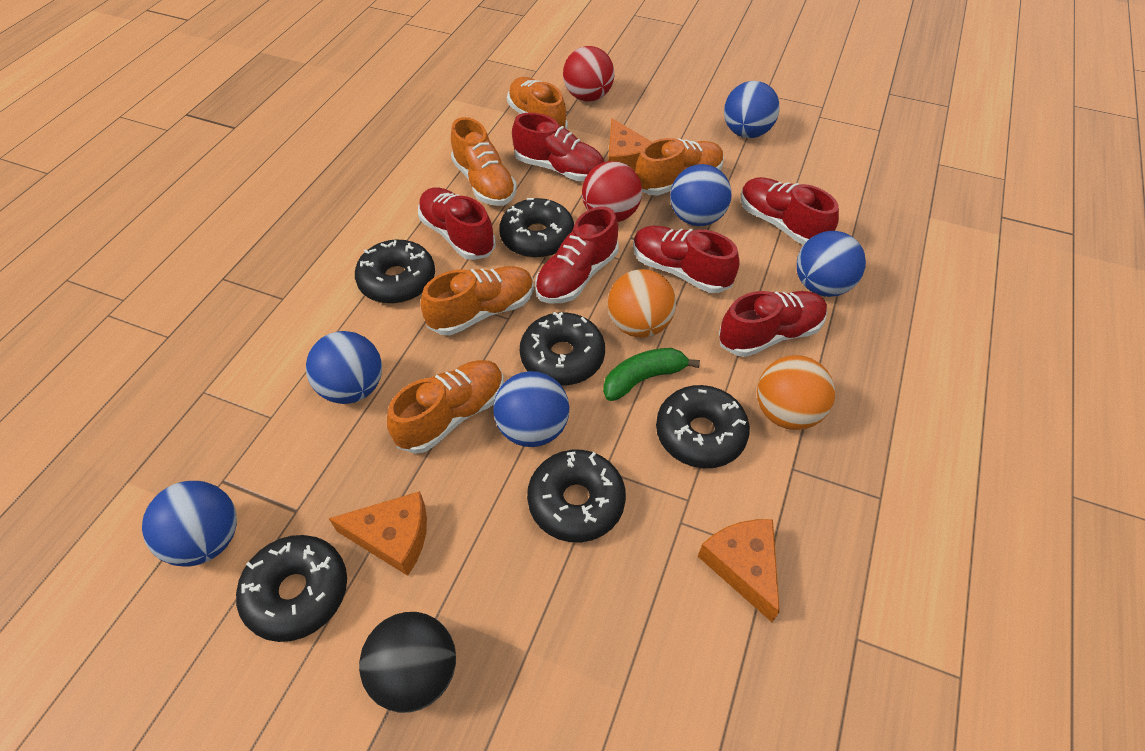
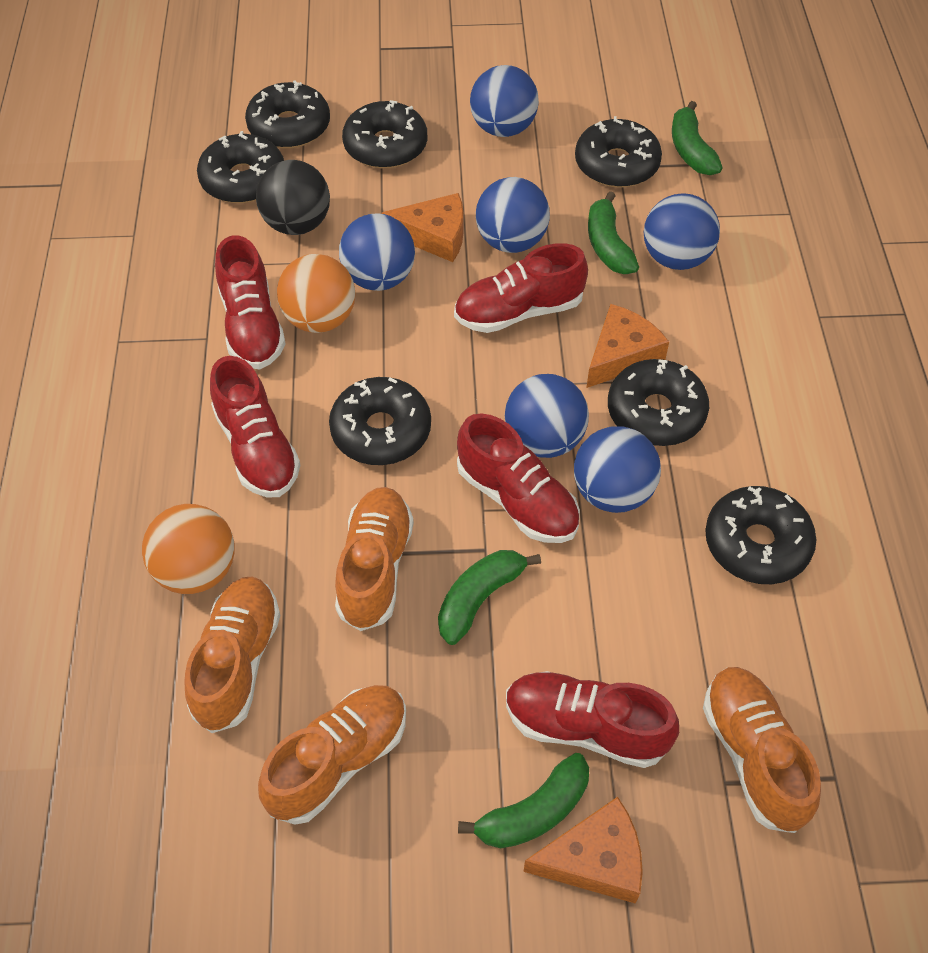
black donut: [236,535,347,642] [355,240,435,304] [499,198,574,258] [520,312,605,385] [527,450,626,542] [656,385,750,468] = 6 -> [197,131,284,203] [245,80,330,149] [329,377,431,465] [342,100,427,169] [575,116,662,188] [608,359,709,446] [705,486,816,584] = 7
green banana: [603,348,700,401] = 1 -> [438,550,541,645] [458,753,589,849] [588,191,639,274] [672,101,723,175] = 4
orange shoe: [387,360,504,454] [421,266,534,335] [451,117,517,206] [507,77,568,129] [635,138,724,196] = 5 -> [184,577,280,733] [258,685,406,825] [335,487,414,631] [703,667,821,833] = 4
red ball: [563,46,614,102] [582,161,642,222] = 2 -> none = 0
red shoe: [418,188,496,260] [512,113,604,181] [535,207,619,303] [633,226,740,293] [719,291,827,357] [741,177,839,245] = 6 -> [210,356,300,497] [215,235,286,369] [454,243,588,333] [457,413,580,543] [506,671,679,768] = 5

